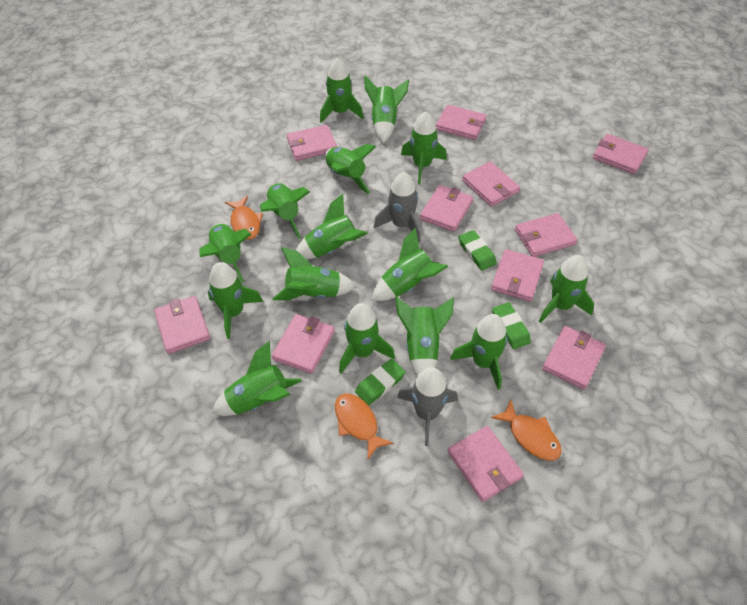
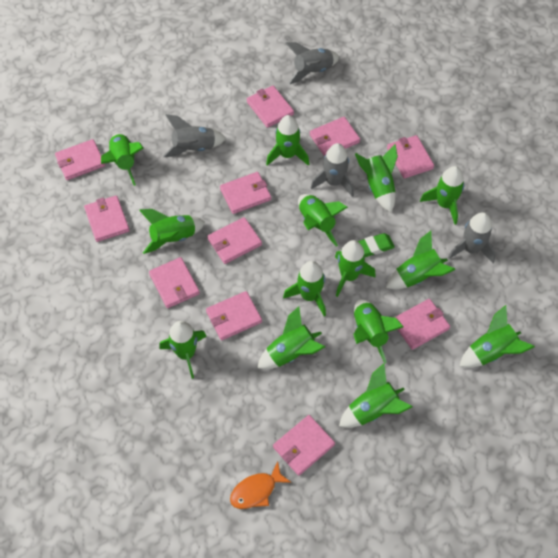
green eraser: [355,359,405,405] [459,230,497,271] [492,302,531,349] = 3 -> [358,233,395,257] = 1
green rocket: [199,224,252,283] [208,262,263,339] [212,341,302,416] [260,183,310,239] [272,247,356,300] [295,194,368,259] [320,58,363,123] [325,144,376,194] [339,303,395,373] [364,76,409,143] [372,227,448,301] [395,296,454,376] [401,111,447,184] [450,314,508,390] [539,255,594,323] = 15 -> [101,133,143,186] [139,209,205,254] [160,321,207,379] [257,306,325,369] [266,115,309,166] [283,261,326,316] [298,194,348,247] [335,240,376,297] [339,363,413,428] [353,299,404,363] [355,144,398,212] [386,231,456,289] [420,166,464,225] [460,305,535,368] = 14
grey rocket: [374,172,421,242] [397,367,458,446] = 2 -> [163,114,226,157] [286,42,339,84] [310,143,354,197] [448,212,496,263] = 4
orange fish: [225,196,263,240] [335,393,393,459] [491,399,562,461] = 3 -> [230,461,291,509] = 1

